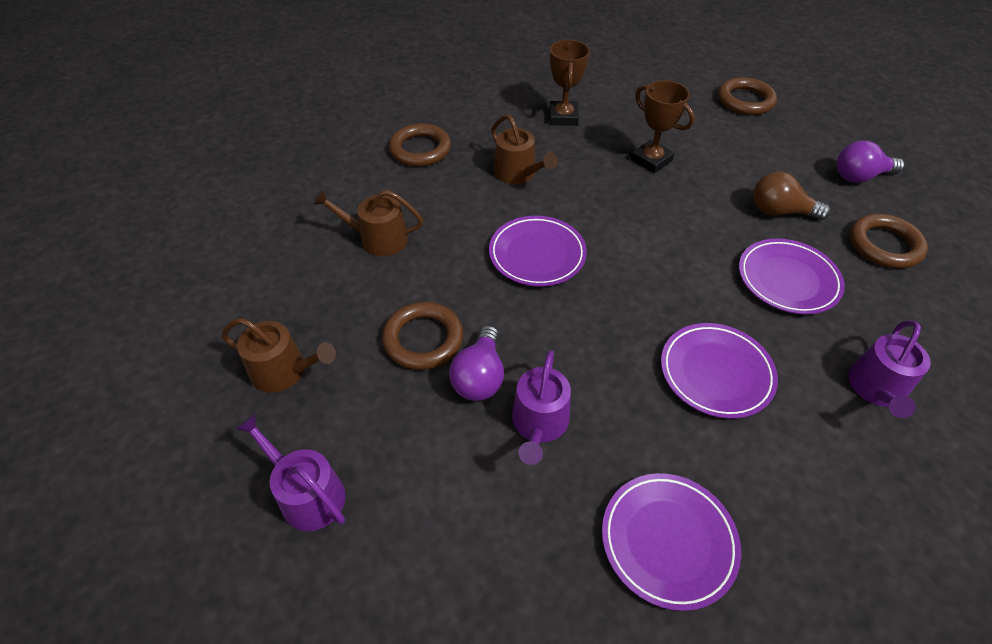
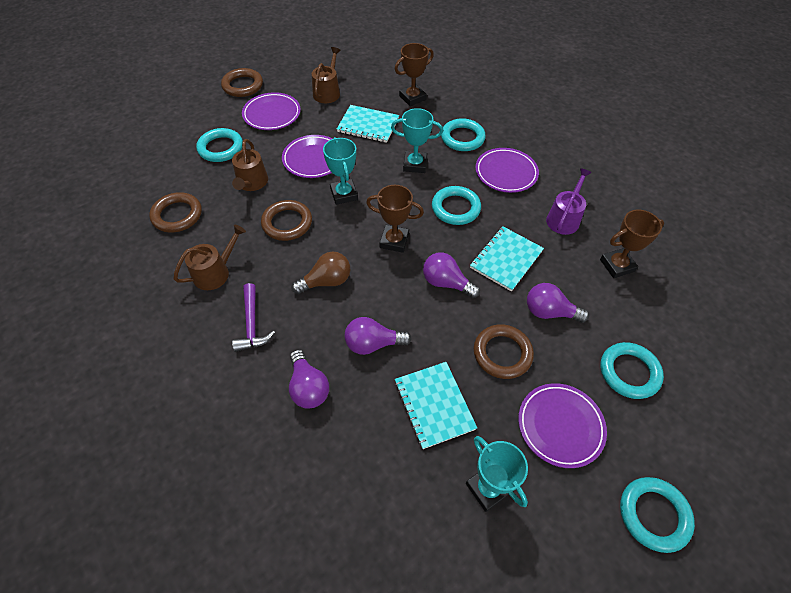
brown trophy: [549,40,590,126] [631,80,695,173] = 2 -> [366,185,424,253] [395,43,434,106] [600,210,664,278] = 3
purple hammer: none = 0 -> [232,283,275,352] = 1
purple light bulb: [449,326,504,401] [837,140,905,183] = 2 -> [289,350,329,409] [345,317,412,355] [423,252,480,298] [527,283,589,323] = 4
purple watering can: [235,414,346,531] [512,350,571,465] [848,320,931,418] = 3 -> [546,168,592,235] = 1
turquoise notebook: none = 0 -> [337,105,399,143] [395,362,477,449] [470,226,544,292] = 3
turquoise ring: none = 0 -> [196,128,243,162] [432,186,481,225] [441,118,486,151] [600,342,664,399] [620,477,695,553] = 5
turquoise trophy: none = 0 -> [323,137,358,205] [391,108,443,173] [466,436,528,512] = 3

